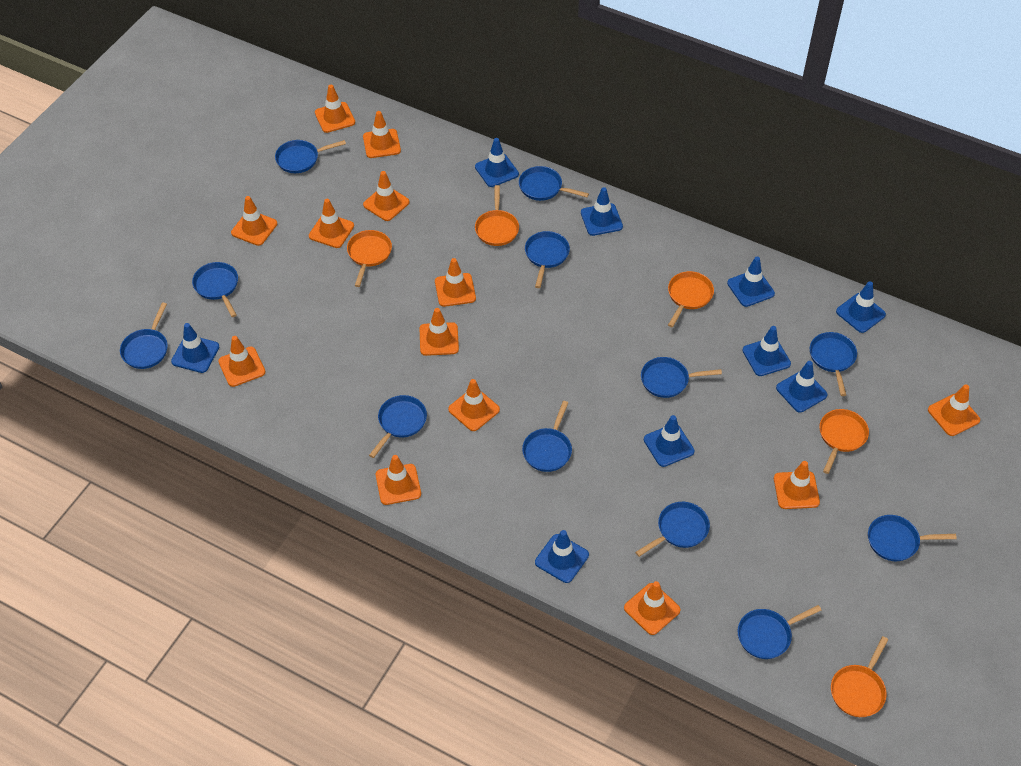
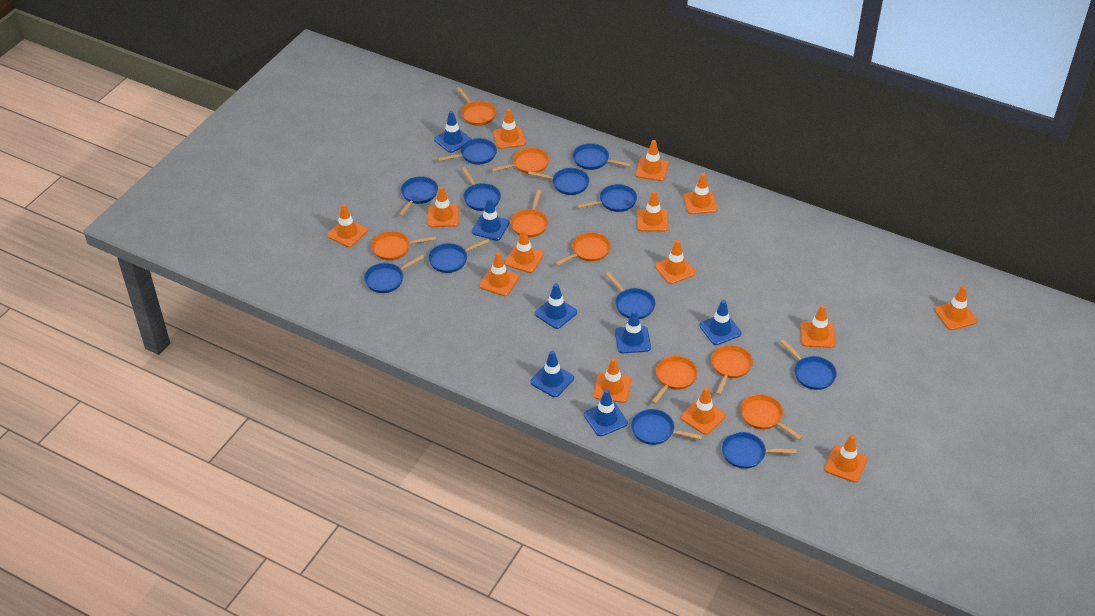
blue traffic cone: [171,323,219,373] [475,138,519,187] [535,530,589,583] [581,187,623,236] [644,415,694,467] [727,257,775,307] [742,326,791,376] [776,361,827,412] [836,281,886,333] = 9 -> [434,111,471,153] [472,198,509,241] [530,350,574,397] [535,283,577,329] [584,389,628,436] [615,310,651,353] [699,300,742,345] = 7
orange pan: [347,230,392,287] [475,185,519,246] [668,271,714,328] [819,409,869,474] [831,636,888,717] = 5 -> [371,231,436,260] [457,87,496,126] [491,147,549,174] [510,190,548,238] [555,232,611,266] [651,356,698,404] [711,345,753,395] [740,394,802,440] = 8
orange traffic cone: [218,336,265,387] [231,196,277,246] [309,199,354,248] [315,85,355,133] [363,111,401,158] [363,171,410,221] [376,455,421,505] [419,308,459,356] [435,258,476,307] [448,379,500,431] [624,581,681,635] [774,461,820,509] [928,384,980,436] = 13 -> [327,203,368,247] [428,186,459,227] [479,252,519,296] [493,108,526,149] [505,229,544,273] [594,358,631,403] [635,140,669,181] [637,191,668,232] [655,240,695,284] [681,387,726,435] [684,173,718,214] [800,305,835,348] [824,435,868,483] [935,286,977,330] = 14

